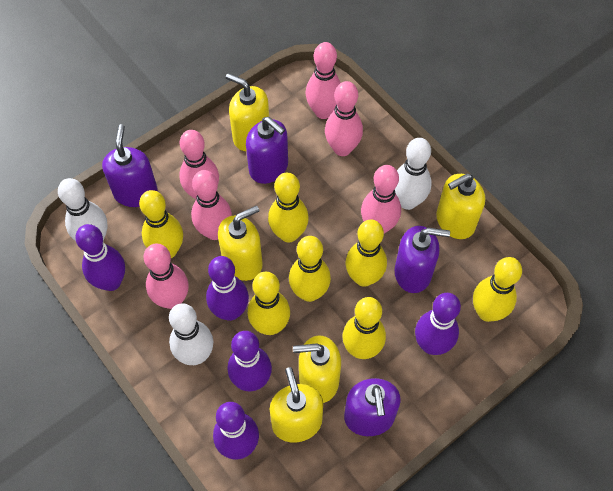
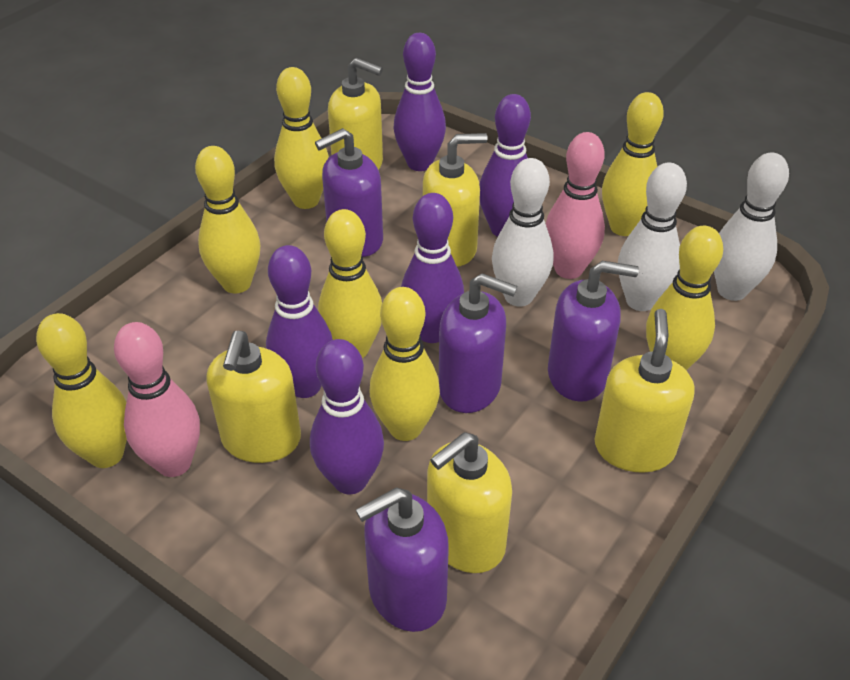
pink bowling pin: [144,244,189,309] [179,130,219,199] [191,170,232,240] [306,42,341,119] [325,81,363,156] [361,165,401,233] = 6 -> [114,322,200,477] [546,132,605,279] = 2

